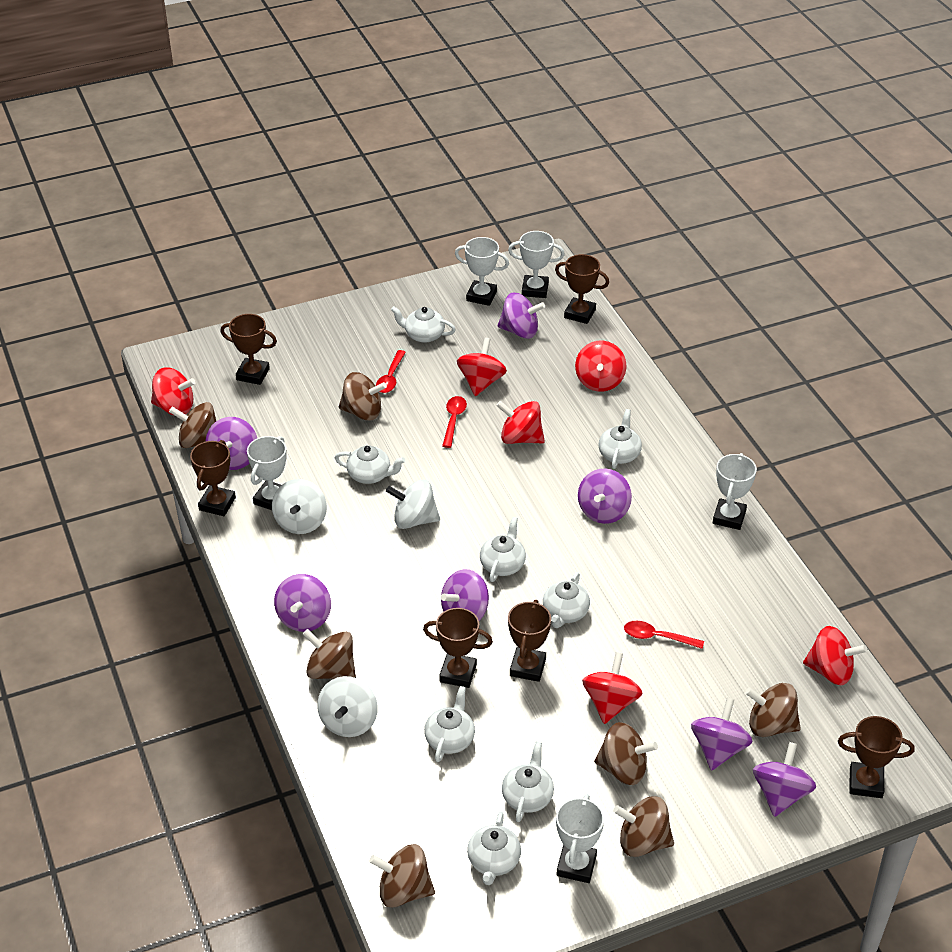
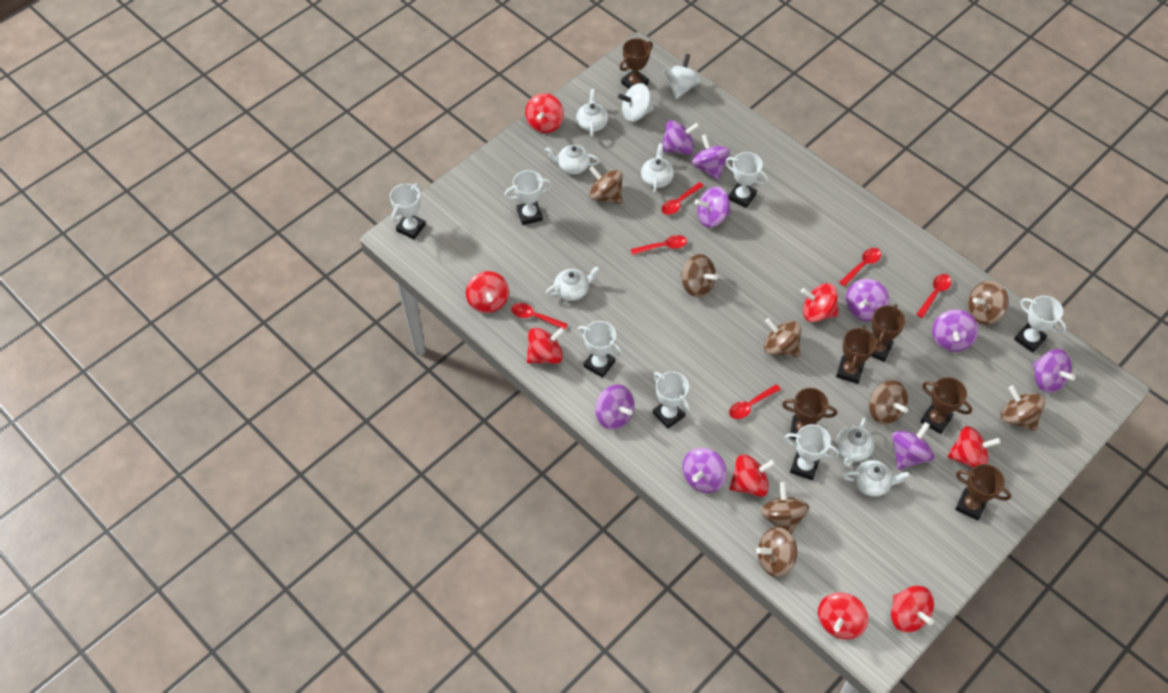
brown spinning top: [169,402,216,448] [303,629,356,679] [339,372,387,421] [369,844,435,907] [594,722,658,785] [613,796,674,857] [745,683,801,737] = 7 -> [589,166,623,204] [681,254,718,297] [756,527,798,577] [761,482,809,534] [764,318,801,357] [869,380,908,425] [968,281,1009,325] [1001,385,1045,431] = 8
purple spinning top: [205,417,257,470] [274,574,331,632] [441,569,489,621] [497,292,545,339] [578,468,632,524] [691,698,753,771] [753,742,816,817] = 7 -> [595,385,635,430] [662,120,700,155] [682,448,727,493] [691,134,730,180] [695,187,731,228] [846,279,890,322] [892,422,934,470] [932,309,978,352] [1033,349,1075,393] = 9
red spinning top: [151,367,196,416] [457,337,507,396] [496,401,545,444] [575,341,626,392] [582,652,642,724] [803,626,867,685] = 6 -> [466,271,509,313] [525,93,564,133] [527,327,565,364] [729,454,776,497] [801,283,839,322] [818,592,868,639] [891,586,934,632] [947,426,1001,468] = 8
red spoon: [376,350,406,393] [442,396,467,448] [624,621,704,649] = 3 -> [511,303,568,330] [631,235,687,255] [661,182,704,215] [729,384,781,419] [839,248,881,287] [916,274,952,318] = 6
white spinning top: [272,479,327,534] [317,676,378,737] [386,479,440,529] = 3 -> [618,83,654,122] [664,54,701,99] = 2
white teapot: [335,445,405,484] [391,306,456,343] [424,686,475,762] [467,812,521,885] [480,517,526,582] [502,742,554,822] [543,572,590,628] [598,409,642,469] = 8 -> [545,145,600,174] [546,266,600,301] [576,89,608,137] [641,143,674,194] [836,418,874,468] [843,460,910,497] = 6
white trophy: [247,436,287,510] [455,237,509,306] [508,231,565,298] [556,794,604,883] [713,453,757,530] = 5 -> [390,183,426,239] [504,170,552,225] [577,321,623,378] [653,372,690,429] [725,152,768,208] [784,424,839,480] [1014,296,1067,353] = 7

